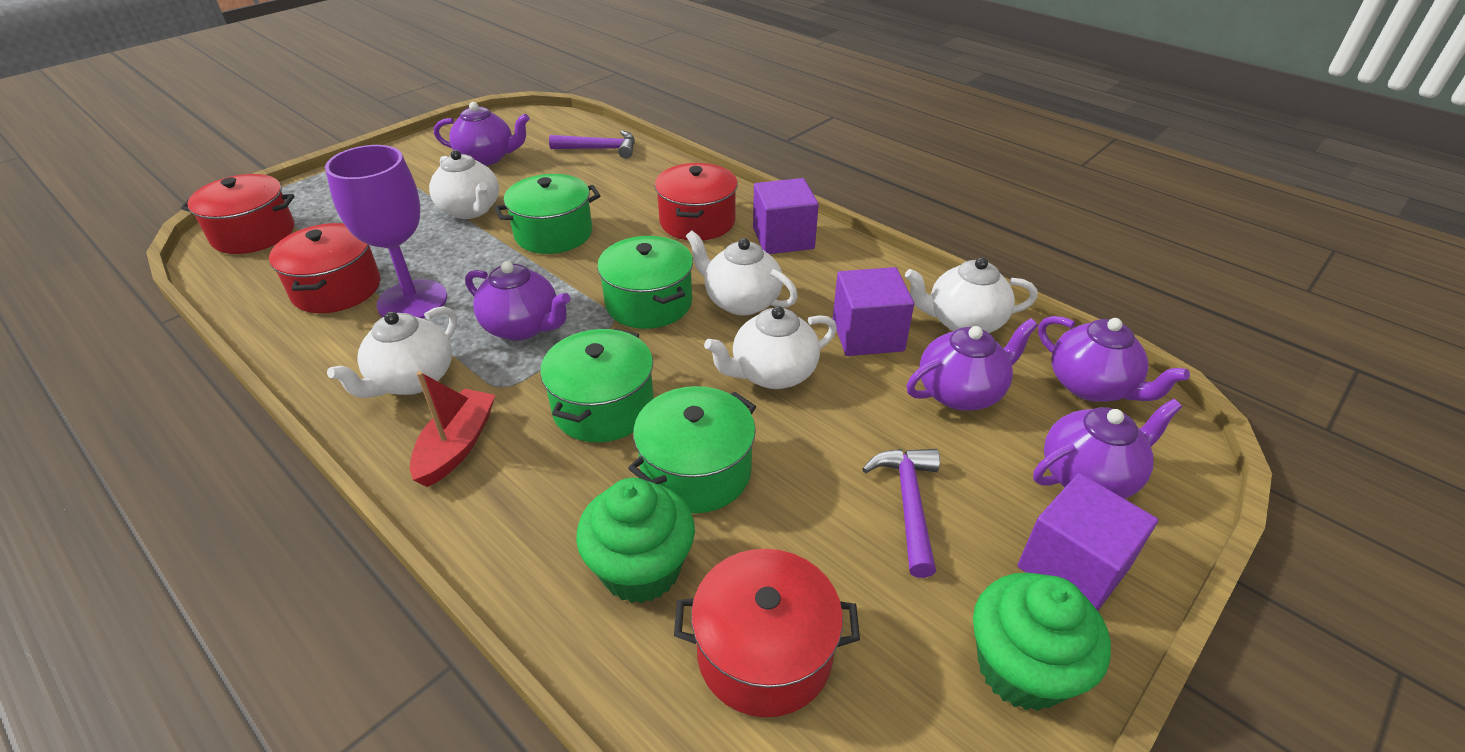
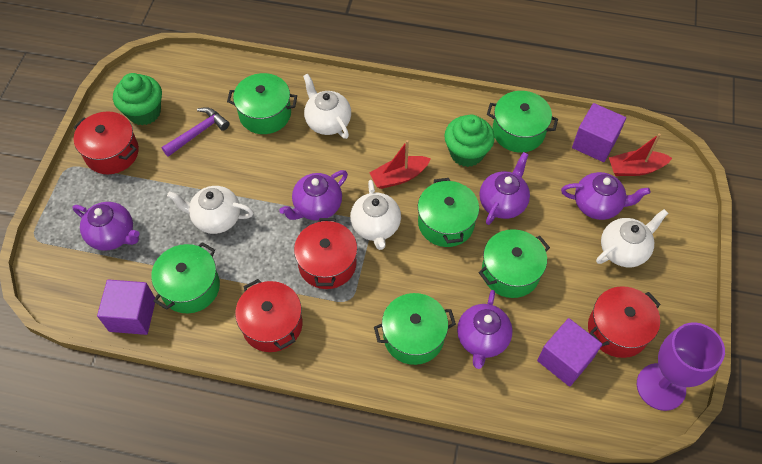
green pot: [494,174,601,254] [540,328,654,443] [597,236,693,329] [628,386,756,513] = 4 -> [151,242,220,313] [227,73,297,134] [374,293,456,365] [418,178,479,247] [478,229,550,298] [487,91,558,153] = 6
purple hammer: [549,130,635,159] [862,449,940,578] = 2 -> [162,107,229,157] = 1
red boat: [410,371,495,487] = 1 -> [370,140,431,189] [609,133,672,176] = 2
white teapot: [327,306,457,398] [429,150,499,219] [686,230,798,316] [704,306,837,389] [905,257,1038,333] = 5 -> [167,186,254,234] [303,74,351,139] [350,180,401,250] [596,209,668,267] = 4

